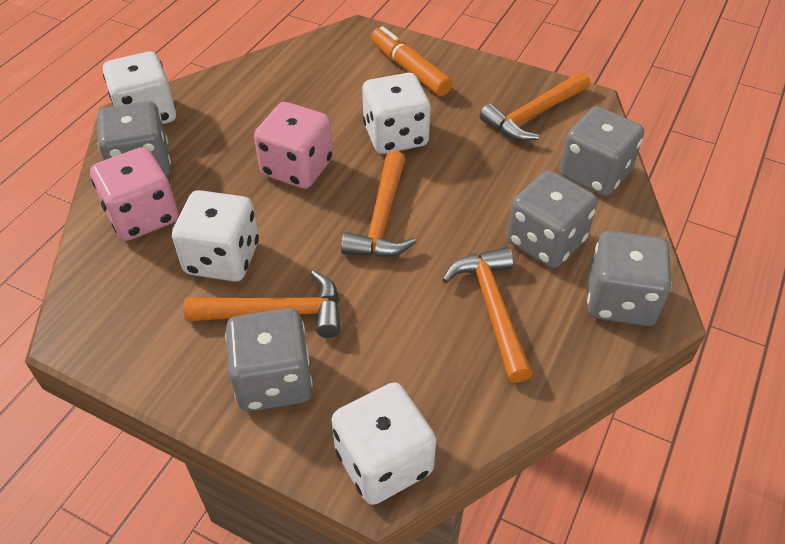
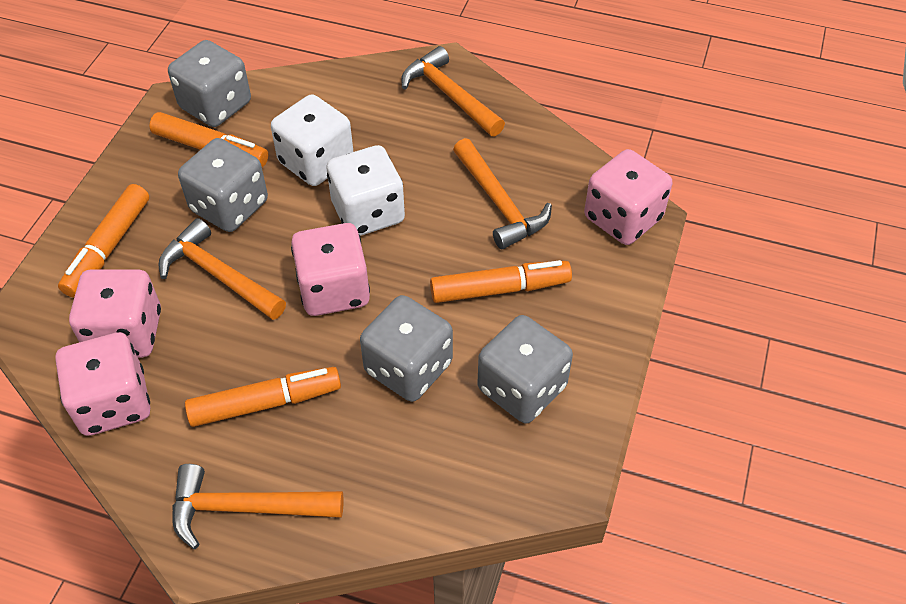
grey dice: [97,101,171,176] [225,308,313,411] [507,171,598,268] [559,106,644,196] [587,231,672,326] = 5 -> [168,40,251,127] [178,138,268,232] [360,295,453,402] [477,315,573,423] = 4
orange marker: [371,26,453,96] = 1 -> [58,184,149,297] [149,112,268,167] [185,367,341,427] [430,260,572,303] = 4
pink dice: [90,147,178,241] [254,102,333,189] = 2 -> [55,332,150,436] [69,269,161,358] [291,223,370,316] [584,149,672,245] = 4
white dice: [103,52,176,124] [172,190,259,282] [331,382,436,505] [362,73,431,154] = 4 -> [271,94,353,186] [326,145,405,236] = 2

